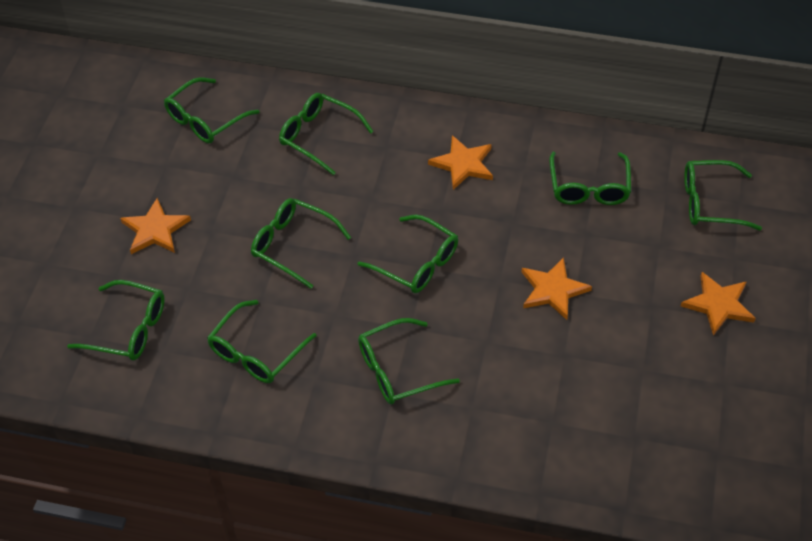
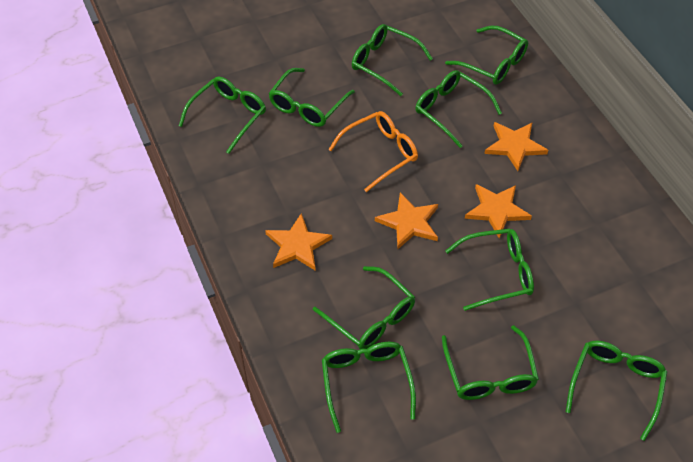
green glasses: [67,280,165,360] [164,77,260,143] [207,300,317,383] [251,198,351,289] [279,93,374,175] [358,215,458,293] [358,318,460,405] [550,152,631,205] [684,160,762,231] = 9 -> [179,76,266,154] [268,68,355,127] [313,266,415,349] [322,342,416,433] [352,24,433,96] [415,70,502,148] [442,325,539,400] [445,25,528,85] [445,229,534,311] [566,341,667,441] = 10
orange glasses: none = 0 -> [328,111,418,192] = 1

